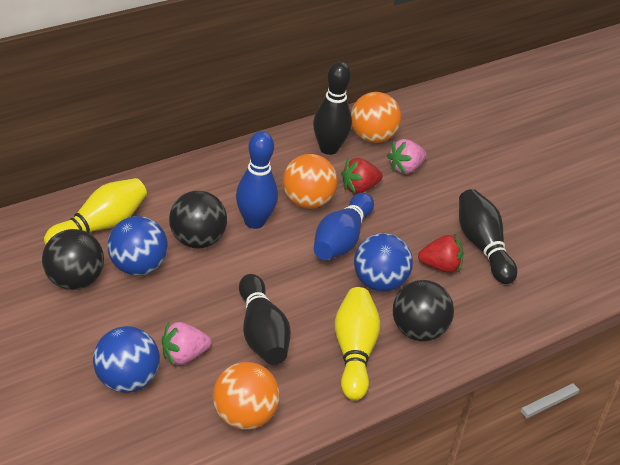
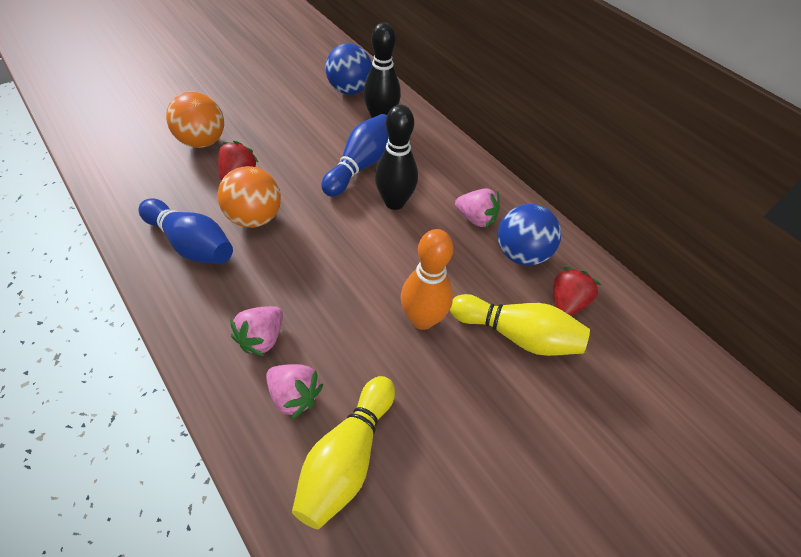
black ball: [42,229,104,290] [169,191,227,248] [393,280,454,341] = 3 -> none = 0
black bowling pin: [239,274,291,365] [313,61,352,155] [459,189,517,284] = 3 -> [363,22,401,118] [375,105,418,210] = 2
blue ball: [93,326,160,393] [107,216,168,276] [354,233,413,292] = 3 -> [325,43,372,95] [498,204,561,266] = 2
orange ball: [213,362,280,430] [283,154,338,209] [351,92,401,143] = 3 -> [166,92,224,148] [217,166,281,228] = 2
orange bowling pin: none = 0 -> [401,229,453,330] = 1
pink strawberry: [162,322,211,365] [387,139,427,174] = 2 -> [230,306,283,356] [266,364,323,419] [455,188,500,228] = 3

